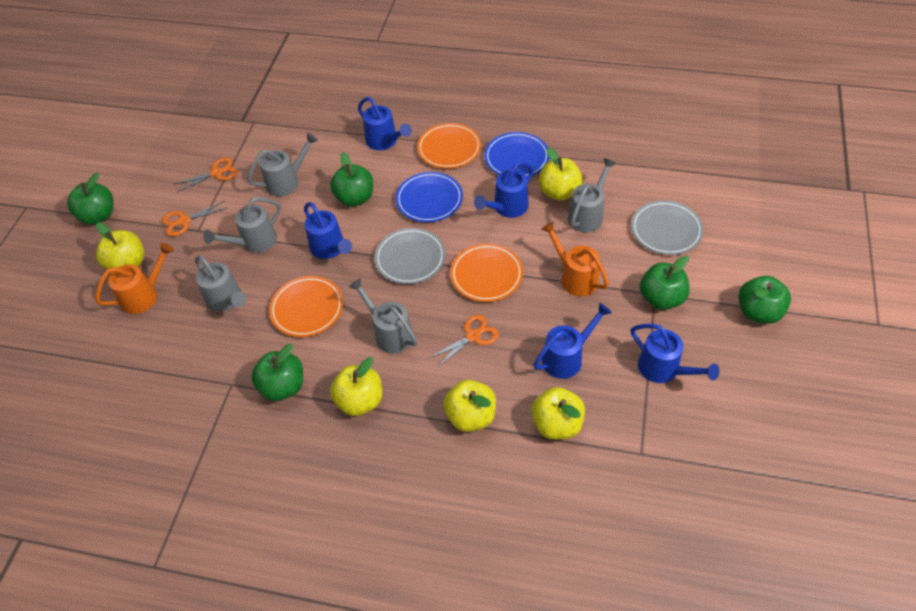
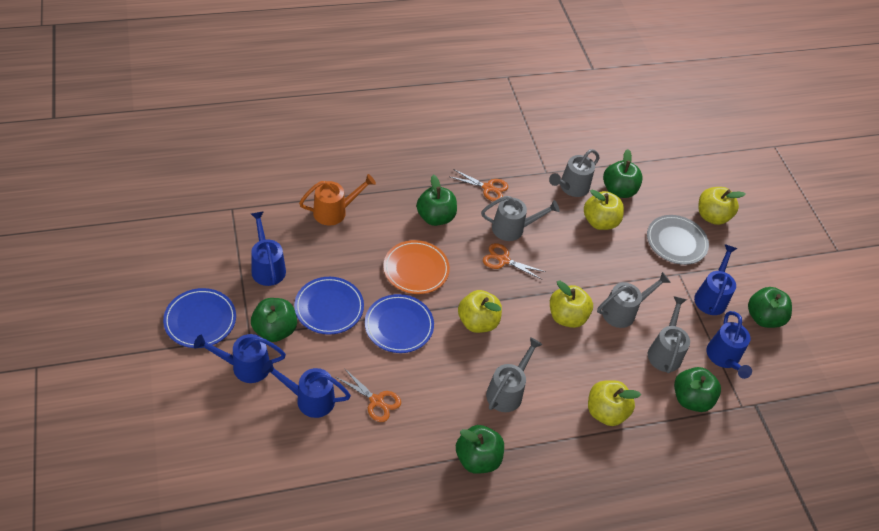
blue plate: [396,172,463,222] [484,132,549,177] = 2 -> [163,288,236,348] [294,277,364,335] [365,294,434,353] = 3
green apple: [67,172,113,225] [251,344,303,401] [330,152,373,207] [640,256,690,310] [738,276,791,324] = 5 -> [251,298,297,342] [416,175,457,226] [456,425,504,474] [603,149,643,198] [674,367,721,412] [748,287,792,328] = 6
grey plate: [374,228,446,284] [631,200,704,255] = 2 -> [647,215,709,265] = 1
orange plate: [269,276,343,337] [417,123,481,169] [450,243,523,302] = 3 -> [383,240,450,294] = 1
orange watering can: [95,243,174,314] [541,222,609,296] = 2 -> [299,174,376,226] = 1

